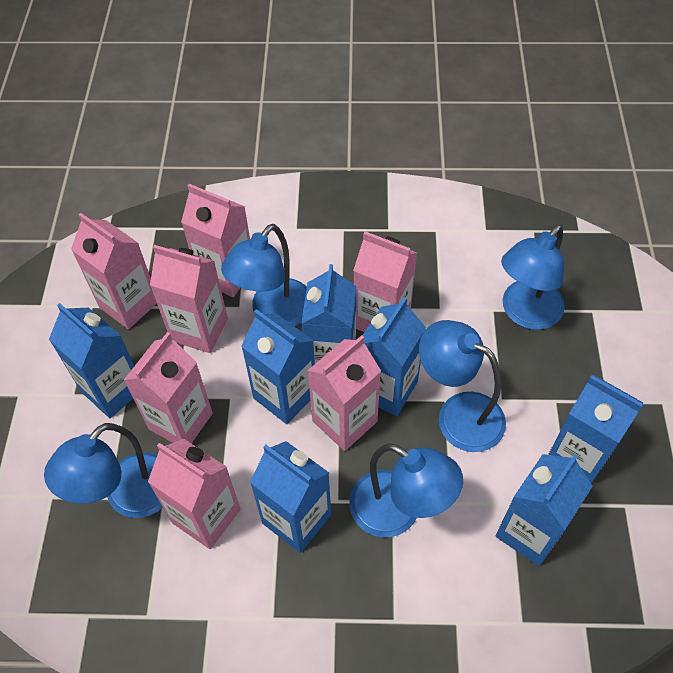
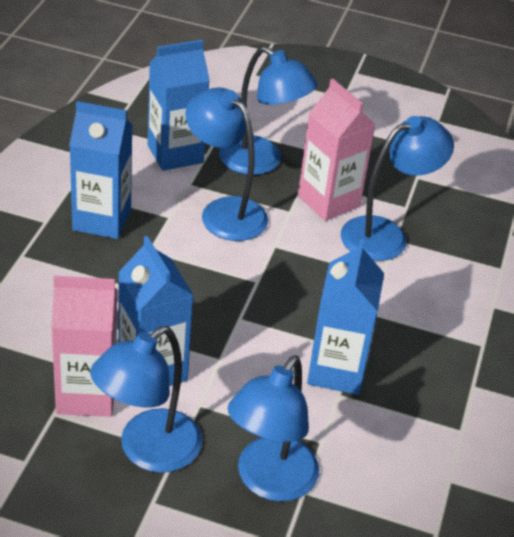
blue carton: [49,303,134,418] [241,309,315,424] [250,441,331,553] [301,264,356,364] [362,297,426,416] [496,454,593,566] [548,375,643,483] = 7 -> [69,101,133,239] [118,236,194,386] [148,40,210,171] [307,239,384,395] = 4
pink carton: [71,213,157,329] [124,332,213,444] [148,439,241,549] [150,245,228,353] [181,184,250,297] [307,335,381,451] [353,231,417,332] = 7 -> [51,276,117,417] [298,79,376,221] = 2

